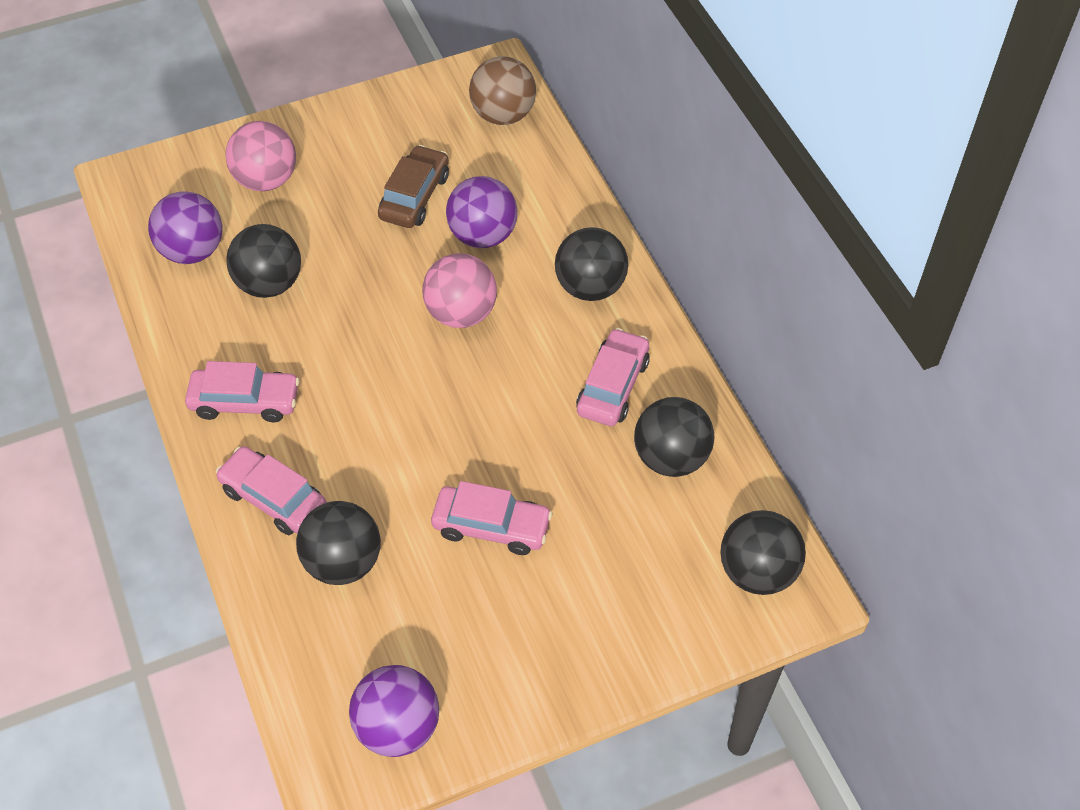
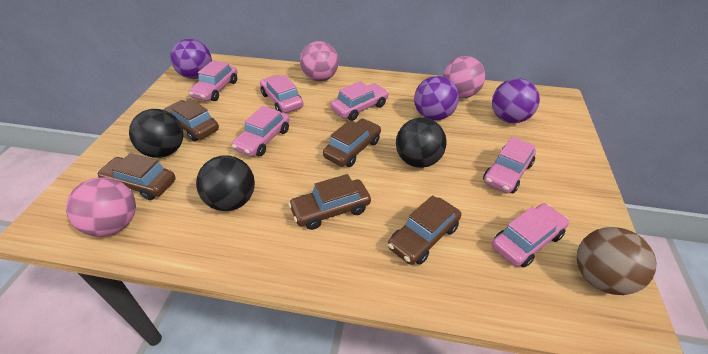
black ball: [226,224,301,298] [296,501,381,585] [555,227,628,301] [634,397,714,477] [720,510,806,595] = 5 -> [129,109,184,158] [196,156,255,211] [396,118,447,168] = 3
brown car: [378,145,449,228] = 1 -> [97,153,176,200] [164,99,219,142] [288,174,371,230] [323,119,381,167] [388,195,461,265] = 5
pink ball: [226,121,296,191] [422,253,497,328] = 2 -> [66,177,136,237] [300,41,339,81] [443,56,485,98] = 3
pink car: [185,361,300,422] [216,446,327,535] [431,481,552,555] [576,328,650,426] = 4 -> [189,60,238,101] [232,106,290,157] [260,75,303,113] [331,81,389,121] [483,137,536,193] [492,203,569,268] = 6

